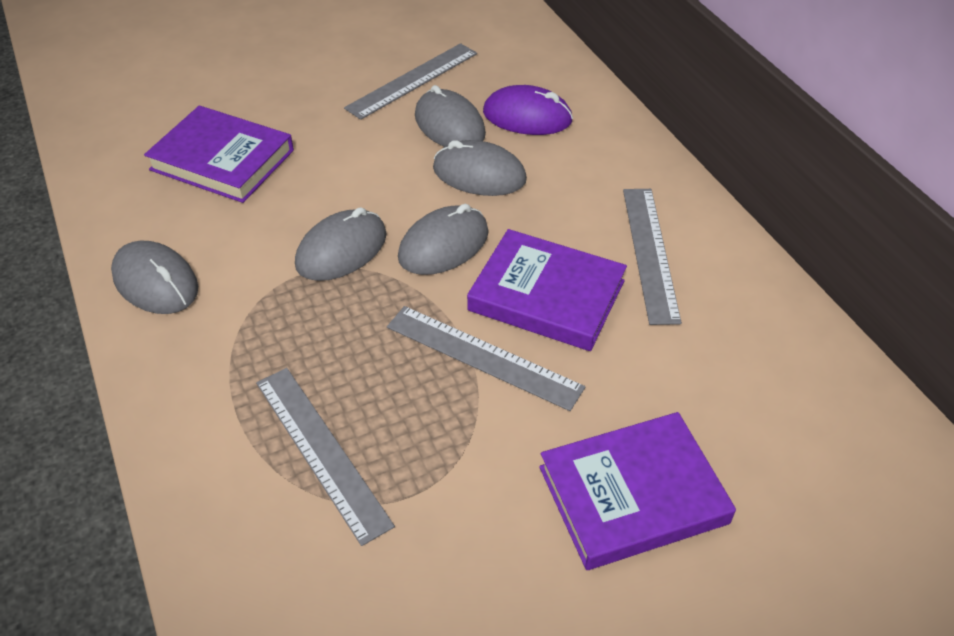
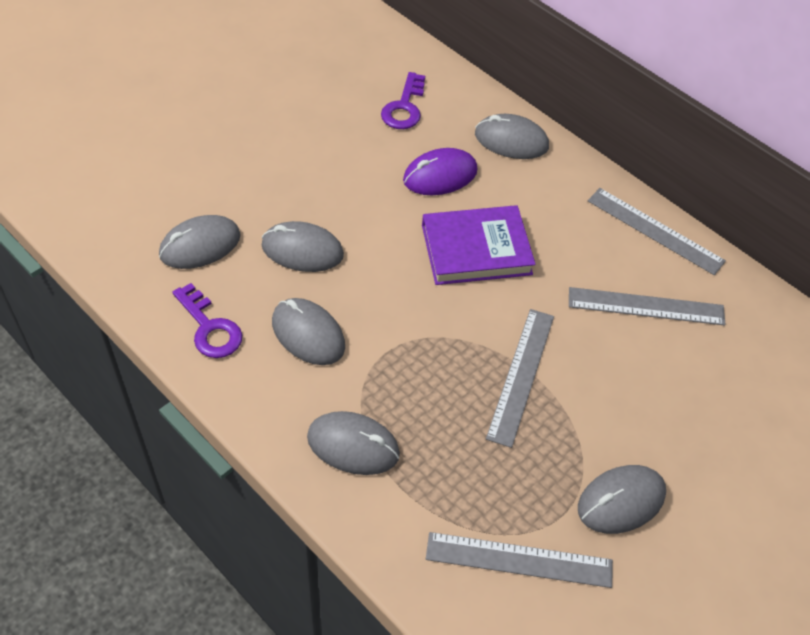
grey mouse: [111,241,198,314] [295,207,387,281] [398,204,489,275] [415,85,486,147] [433,140,527,196] = 5 -> [159,215,241,269] [262,221,344,272] [272,298,345,365] [307,411,400,475] [475,114,549,159] [578,465,666,534] = 6
purple book: [144,105,294,203] [467,229,627,351] [539,412,736,570] = 3 -> [422,205,536,285] = 1
purple key: none = 0 -> [172,283,242,358] [381,72,425,129] = 2

